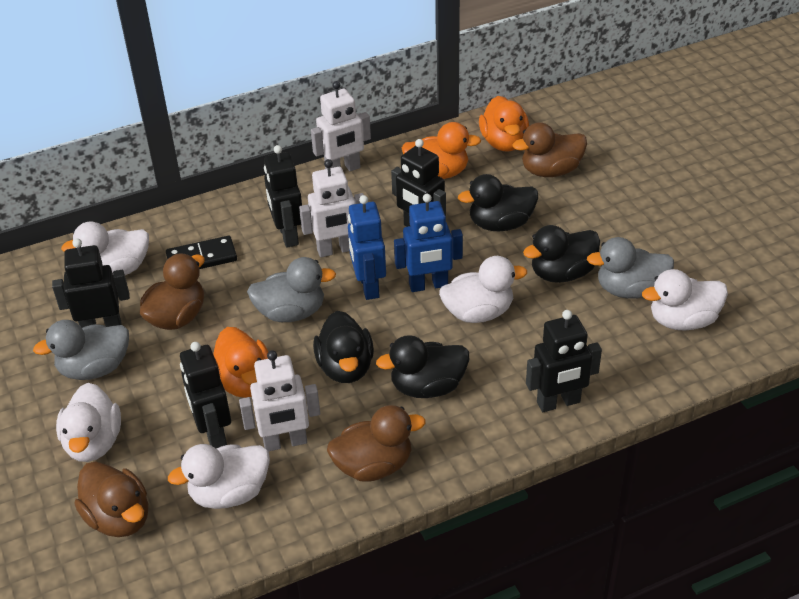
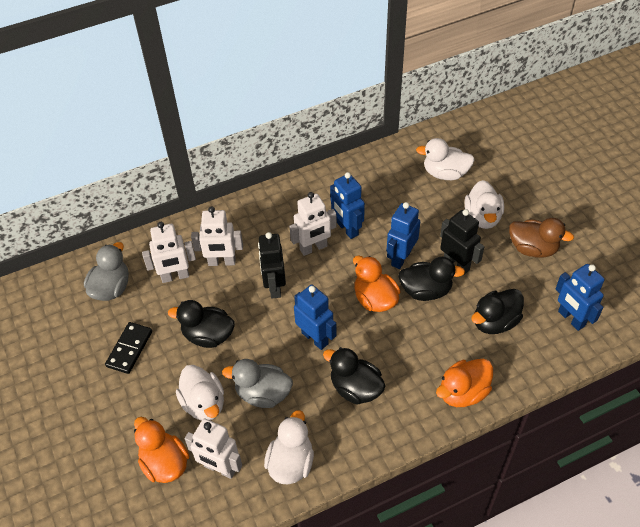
black robot: [52,239,130,328] [180,342,231,448] [264,145,302,248] [391,139,446,227] [526,310,602,412] = 5 -> [258,232,286,299] [440,209,484,275] = 2
blue robot: [348,195,386,300] [394,194,463,292] = 2 -> [294,285,337,350] [330,172,365,239] [387,202,420,269] [556,264,605,331] = 4
brown duck: [74,462,148,537] [140,253,205,330] [327,405,426,482] [513,122,587,177] = 4 -> [509,218,574,258] = 1
grey duck: [33,320,129,380] [247,257,336,322] [587,237,674,299] = 3 -> [84,242,129,301] [222,359,293,408] = 2
white duck: [56,383,121,462] [61,222,149,275] [168,444,270,509] [439,256,527,323] [642,269,728,331] = 5 -> [176,365,224,421] [264,410,314,484] [416,138,475,180] [465,180,504,229] = 4
white robot: [239,350,320,451] [299,159,364,257] [311,81,371,171] = 3 -> [142,222,196,283] [185,418,242,479] [191,206,243,266] [289,192,337,256] = 4

